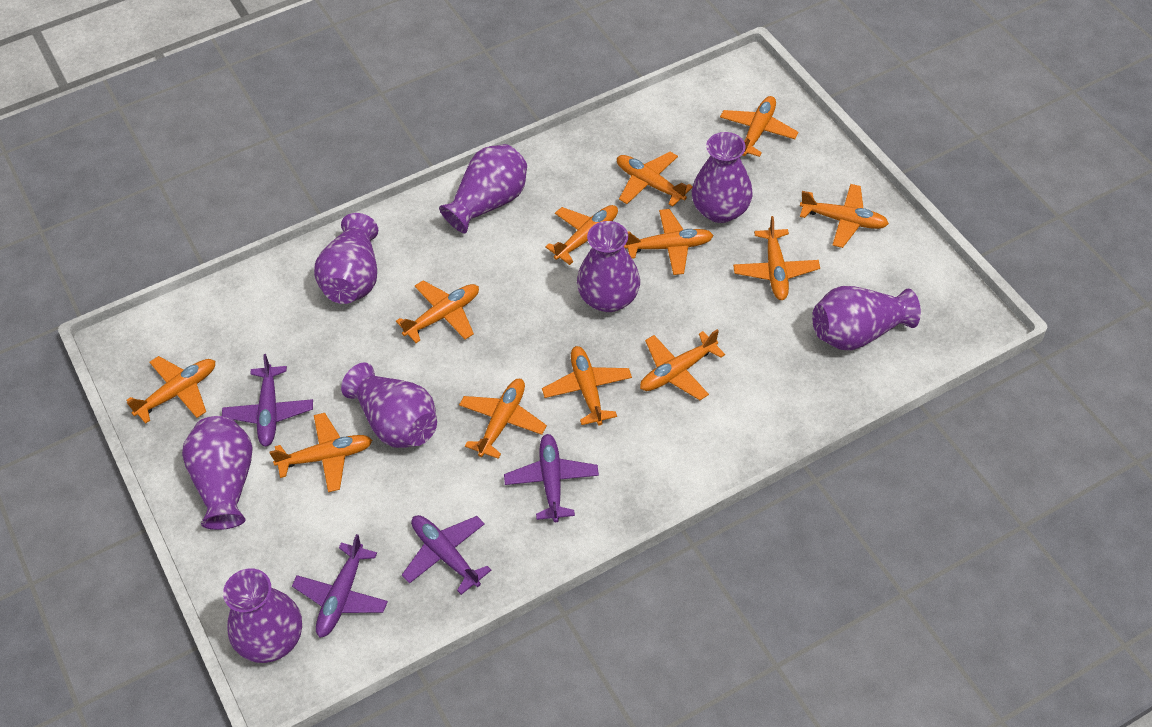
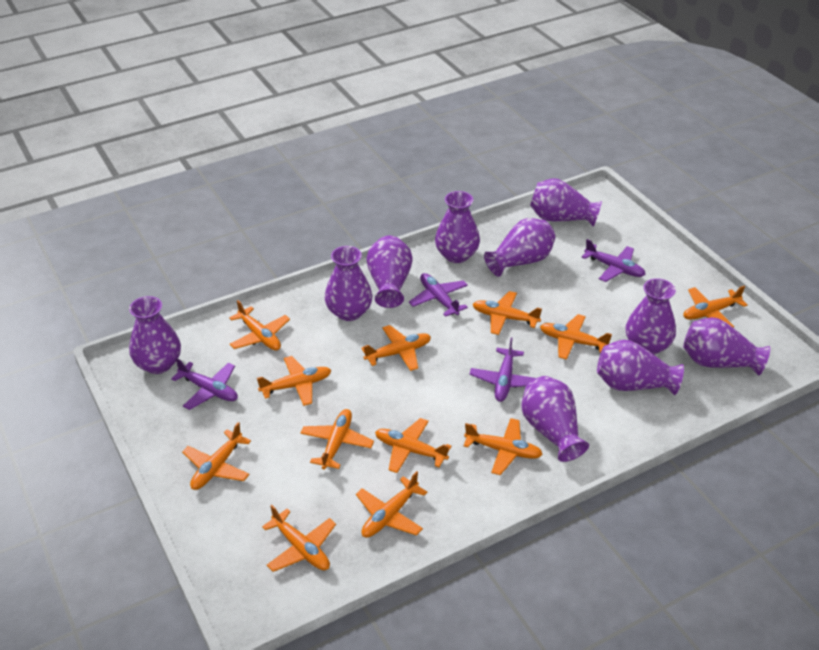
purple vase: [182,416,253,530] [223,568,302,663] [314,213,378,304] [341,363,437,448] [439,144,527,233] [577,221,640,312] [692,132,753,223] [812,286,921,350] = 8 -> [129,296,181,374] [325,246,372,321] [366,236,413,308] [435,191,480,263] [484,218,555,277] [521,376,589,462] [530,178,602,227] [597,340,684,395] [626,278,676,355] [683,317,770,376] = 10

